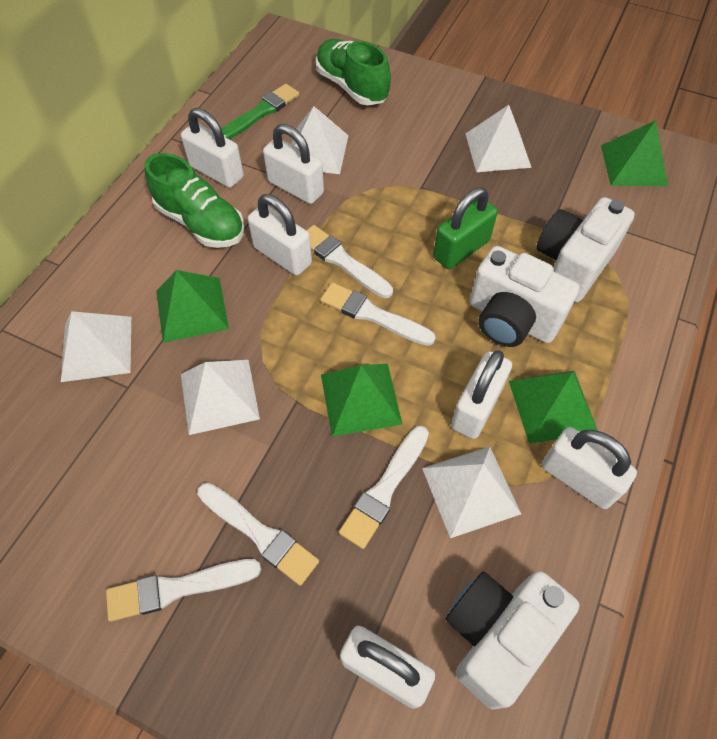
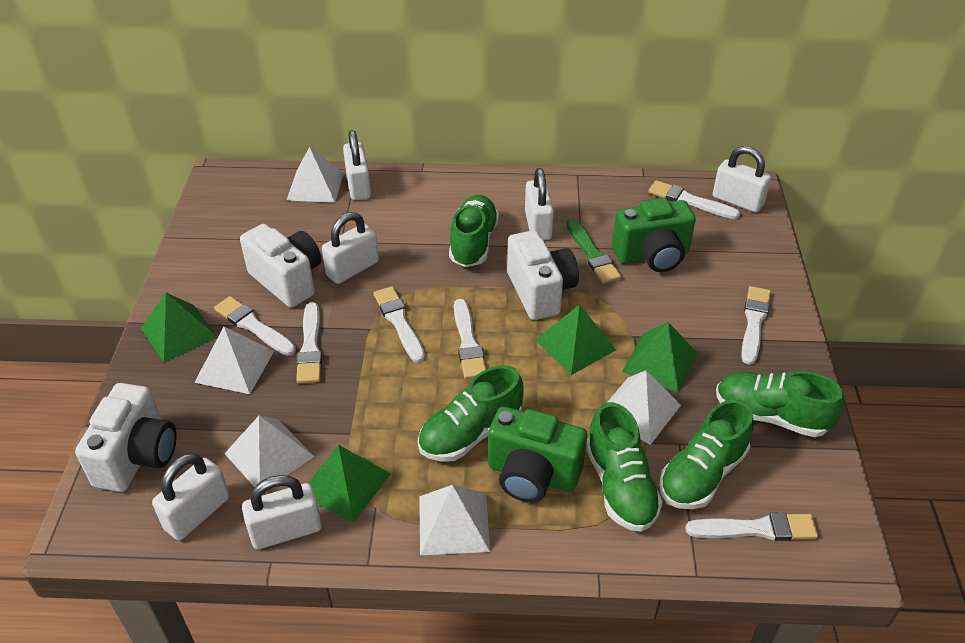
green camera: none = 0 -> [488,406,587,502] [612,198,696,272] = 2
green padlock: [433,187,498,269] = 1 -> none = 0
green shoe: [145,153,245,248] [316,39,391,105] = 2 -> [418,365,524,462] [449,195,499,267] [586,402,663,532] [659,399,754,509] [716,371,844,437] = 5
white brush: [106,559,261,622] [197,483,319,586] [306,225,393,298] [320,283,436,346] [339,426,429,549] = 5 -> [214,296,296,356] [296,302,322,384] [373,286,425,363] [454,299,486,379] [648,180,740,219] [685,512,818,541] [741,286,771,365] = 7

